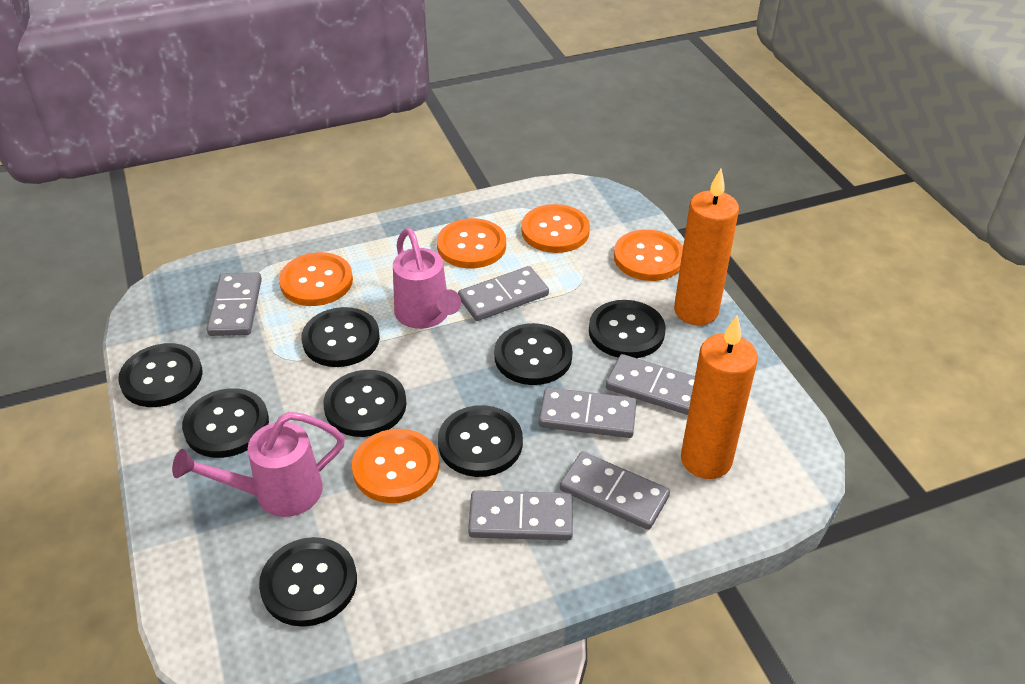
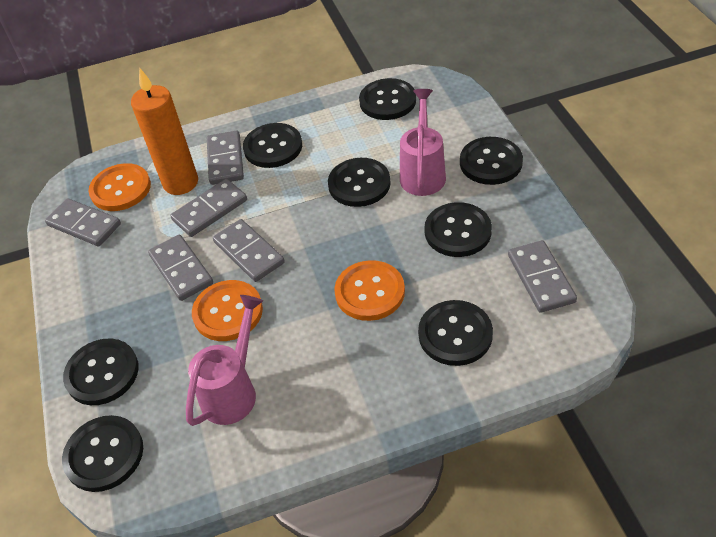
orange button: [279,252,353,306] [352,429,439,503] [437,218,506,268] [521,204,590,253] [614,230,683,281] = 5 -> [89,163,151,211] [192,280,263,341] [334,260,405,321] = 3
orange candle: [674,169,739,325] [681,315,758,479] = 2 -> [131,67,198,195] = 1

